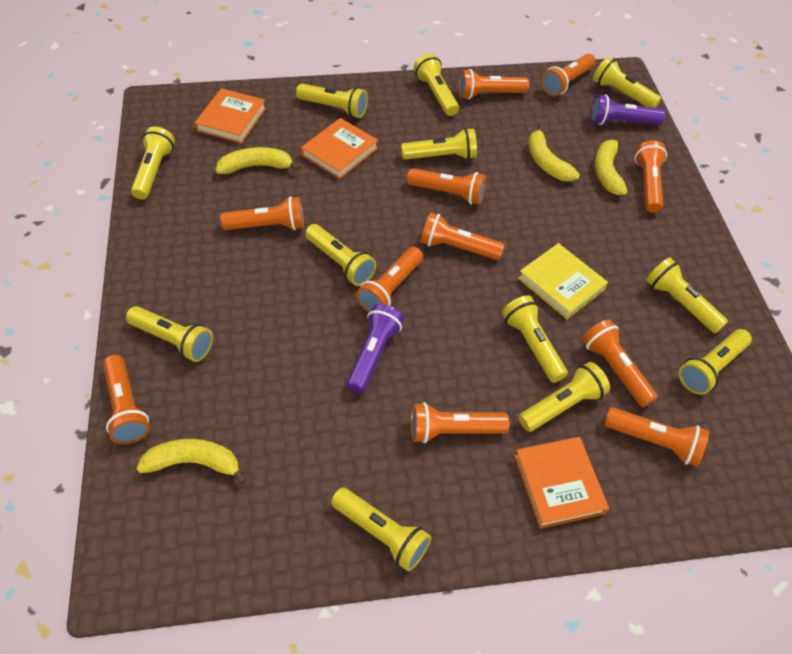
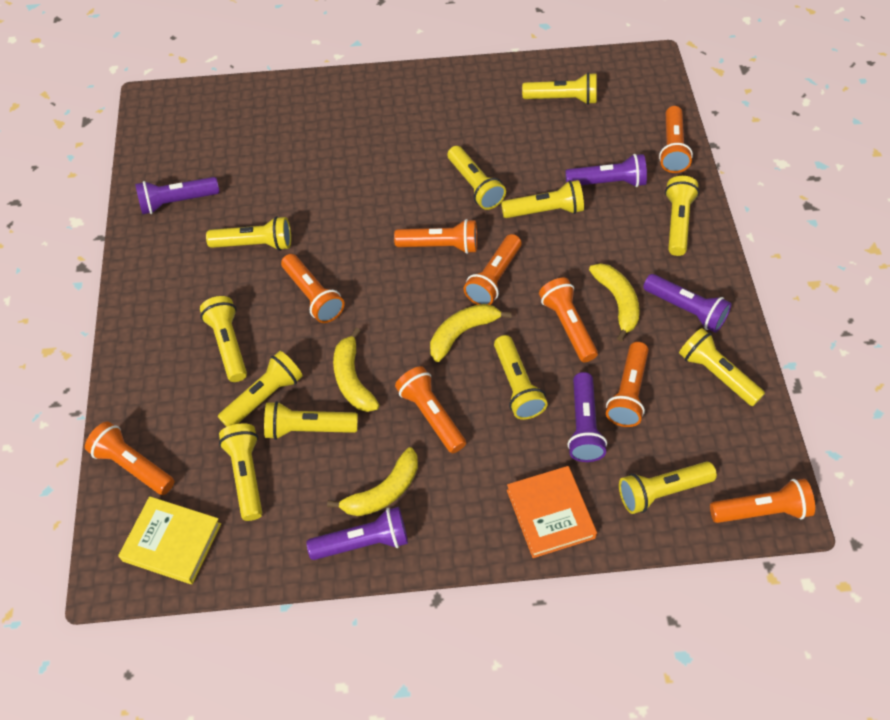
orange book: [195,88,266,144] [301,118,378,179] [514,437,609,529] = 3 -> [507,466,597,558] = 1
orange flashlight: [103,355,149,444] [220,196,304,230] [356,247,423,312] [407,168,486,205] [411,402,509,443] [421,212,505,260] [458,69,529,99] [541,54,596,96] [582,319,658,407] [604,407,709,466] [634,140,667,213] = 11 -> [85,422,175,495] [281,254,345,323] [394,219,477,254] [395,366,466,453] [464,234,522,305] [539,278,598,362] [606,342,649,427] [659,106,693,173] [710,479,815,523] = 9
purple flashlight: [347,304,404,393] [590,94,665,125] = 2 -> [135,177,220,214] [306,507,408,560] [565,154,647,187] [568,372,607,462] [643,274,732,333] = 5

